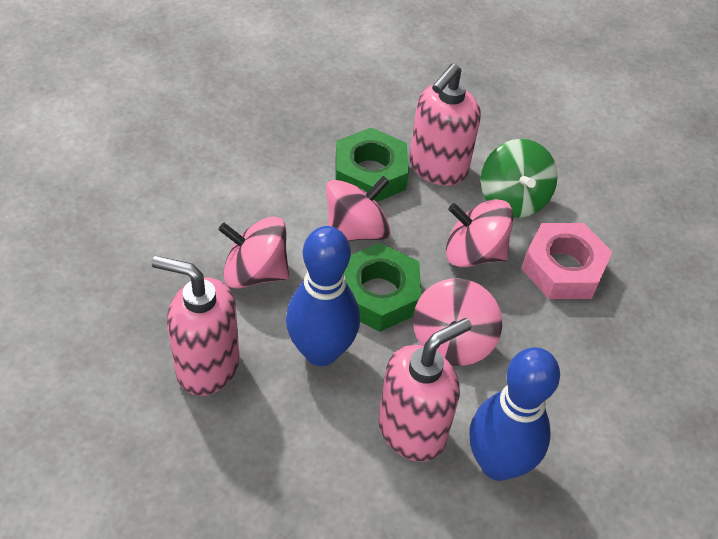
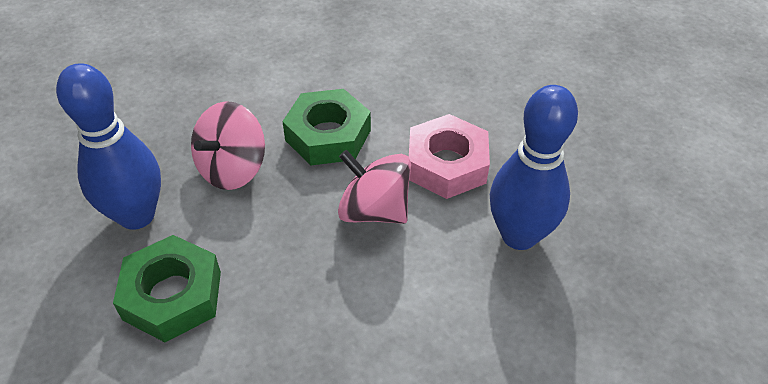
green spinning top: [481,139,558,218] = 1 -> none = 0
pink soap dispenser: [152,255,240,396] [378,318,472,462] [409,63,481,186] = 3 -> none = 0
pink spinning top: [218,216,289,288] [326,176,391,241] [413,278,502,366] [446,199,514,267] = 4 -> [191,101,265,190] [338,150,411,224] = 2

